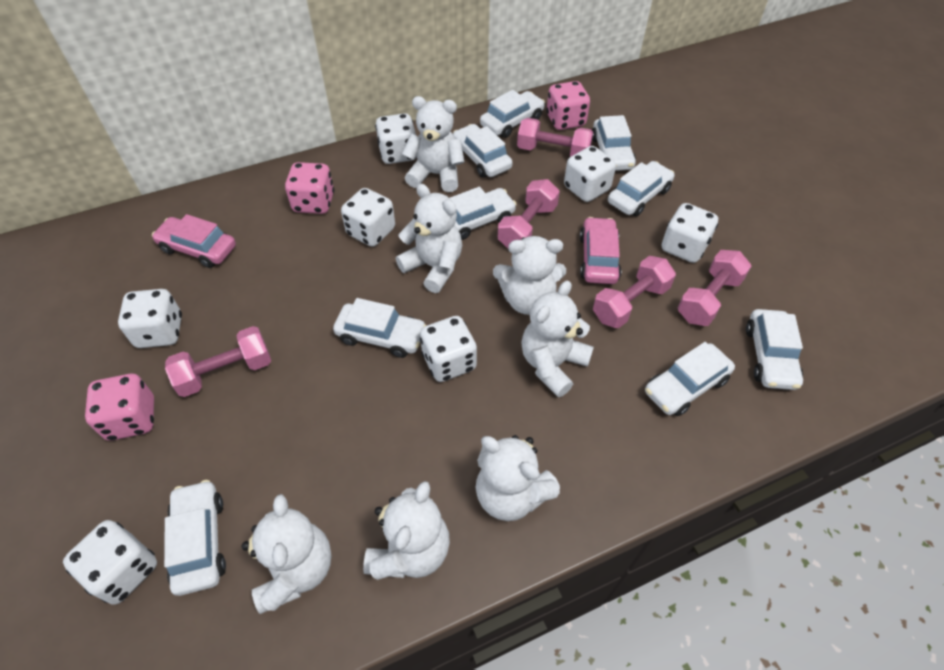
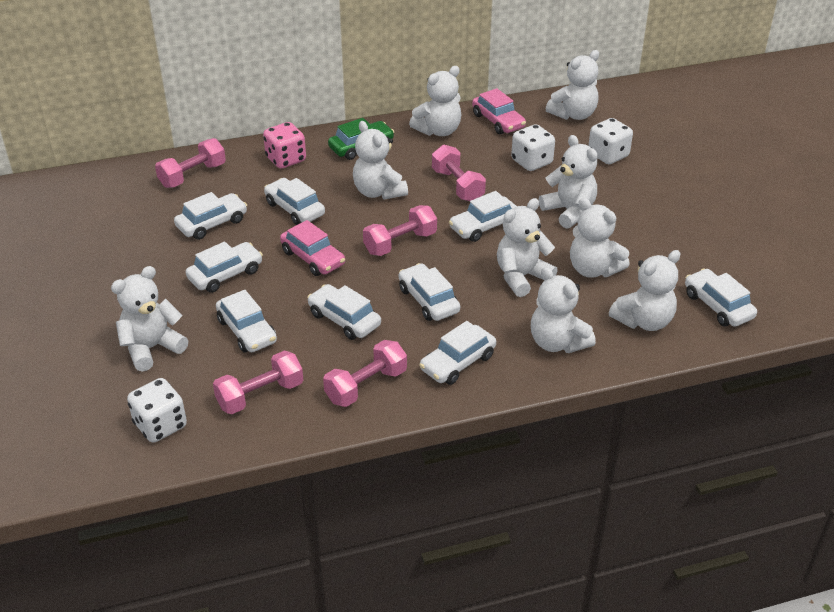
green car: none = 0 -> [328,118,394,160] = 1
pink dice: [85,374,154,441] [285,162,334,214] [546,81,590,130] = 3 -> [263,122,306,169] = 1
white dice: [63,520,157,604] [118,289,182,348] [341,188,395,247] [375,113,417,164] [420,316,477,382] [564,146,616,202] [662,203,718,263] = 7 -> [127,378,187,443] [511,125,555,171] [588,118,633,164] = 3
white teddy bear: [242,494,332,614] [363,481,450,580] [396,184,462,293] [402,96,465,192] [475,435,560,521] [493,236,566,315] [521,280,594,397] = 7 -> [111,266,188,372] [353,121,408,200] [409,66,461,136] [497,198,558,297] [531,267,596,353] [539,135,597,229] [546,50,599,120] [570,198,630,278] [609,250,681,331] = 9

